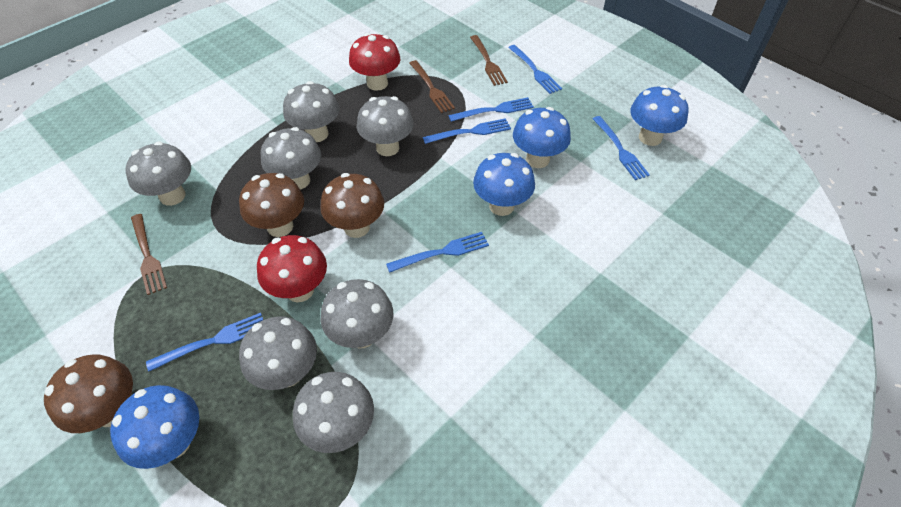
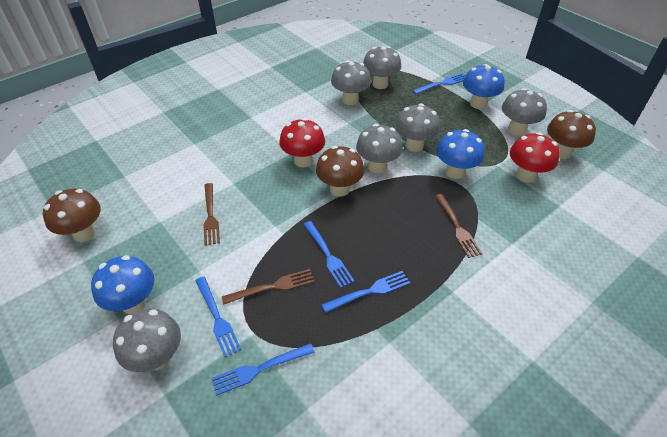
blue fork: [146,313,263,372] [386,232,489,273] [423,118,511,144] [448,97,534,122] [508,45,562,94] [593,116,650,180] = 6 -> [195,277,241,357] [211,343,315,396] [303,221,355,288] [322,271,410,313] [413,73,465,94] = 5
blue mushroom: [110,385,199,469] [473,153,535,216] [513,107,571,168] [630,85,689,146] = 4 -> [91,255,154,314] [437,129,484,179] [463,64,505,109] = 3
grey mushroom: [125,141,191,206] [239,316,317,390] [261,127,321,190] [283,81,340,142] [293,372,374,453] [321,279,393,348] [357,96,414,156] = 7 -> [113,309,181,372] [331,60,371,105] [356,124,403,173] [363,46,401,89] [395,103,440,152] [502,88,547,136] = 6

